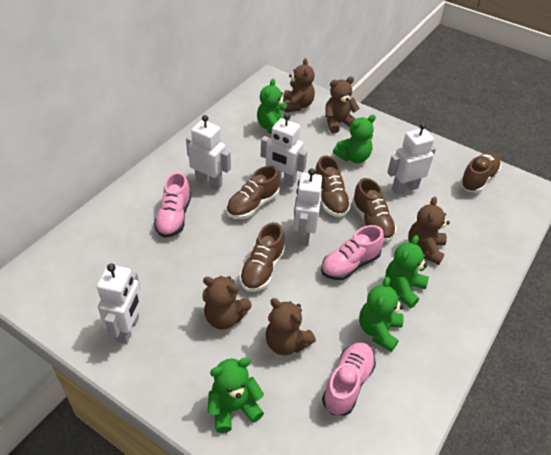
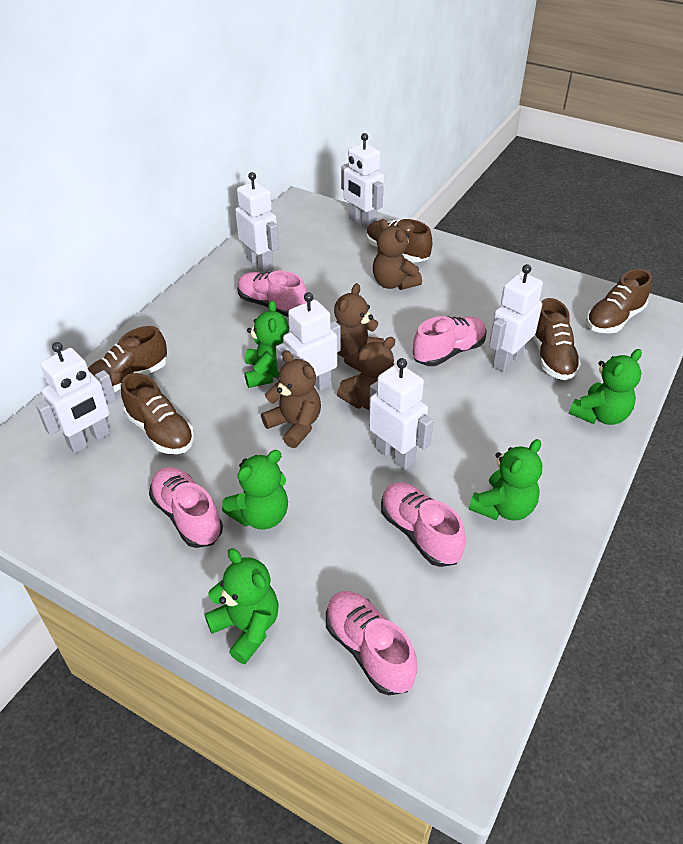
brown teddy bear: [202,276,252,329] [266,298,316,355] [283,58,315,113] [325,77,360,133] [408,197,450,265] = 5 -> [261,350,321,448] [334,283,384,372] [337,337,395,410] [373,219,422,290] = 4
pink shoe: [154,172,191,238] [321,225,384,280] [322,342,376,416] = 3 -> [149,467,223,548] [238,271,307,317] [326,591,418,695] [381,482,466,567] [413,316,487,366] = 5
white robot: [97,263,143,344] [186,115,231,190] [261,113,307,187] [293,168,322,246] [387,123,436,195] = 5 -> [36,342,116,453] [235,172,279,273] [276,292,341,391] [341,133,384,229] [369,358,434,470] [489,264,543,372] = 6

